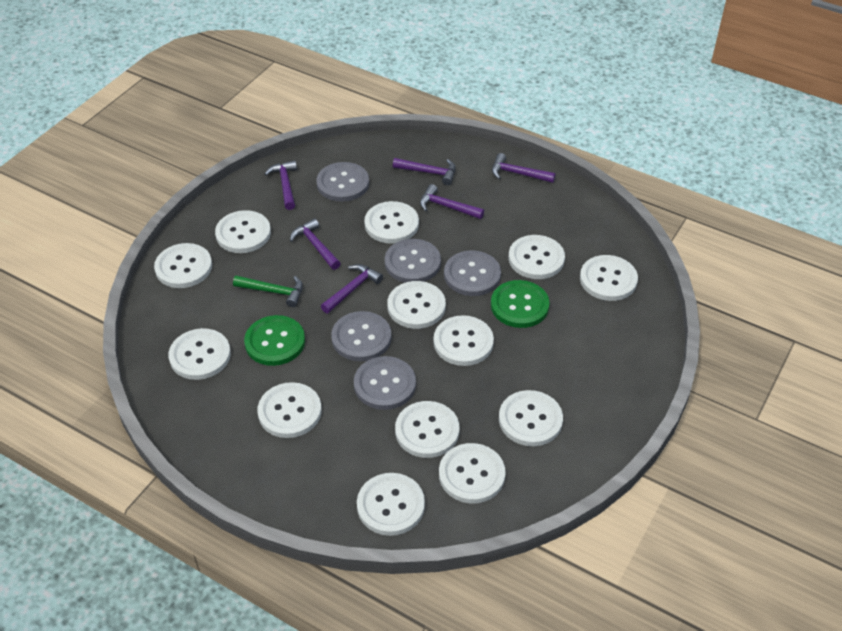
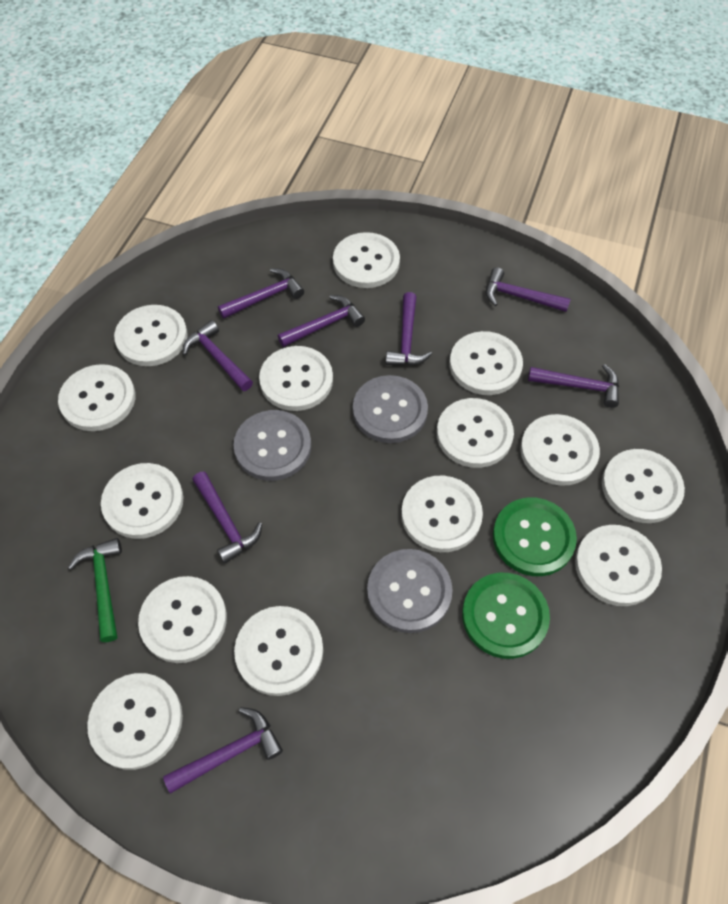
grey button: [316,162,369,202] [331,311,391,361] [354,356,416,410] [385,239,441,283] [444,250,501,296] = 5 -> [234,410,311,481] [353,375,428,443] [367,549,453,633] = 3
purple hammer: [264,160,297,210] [290,219,341,270] [321,264,383,313] [393,158,456,185] [420,184,484,219] [492,153,556,183] = 6 -> [163,707,283,794] [183,320,253,391] [192,472,262,564] [218,268,304,319] [278,295,365,347] [386,292,432,365] [486,267,571,312] [528,364,619,408] = 8
white button: [154,243,212,288] [169,328,231,380] [215,210,271,253] [258,382,322,438] [357,473,425,536] [364,201,419,243] [387,281,446,329] [395,401,460,458] [433,315,494,366] [439,443,506,503] [499,390,563,446] [509,235,565,279] [580,255,638,301] = 13 -> [58,364,136,431] [87,673,183,770] [101,463,183,539] [114,305,188,366] [138,576,227,663] [234,606,323,696] [259,346,333,411] [333,232,400,288] [401,476,483,552] [437,398,514,468] [450,331,523,395] [520,414,600,486] [575,525,662,606] [602,449,685,523] = 14

